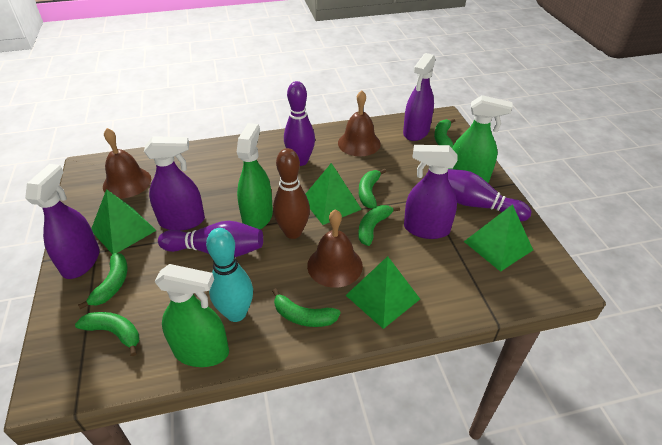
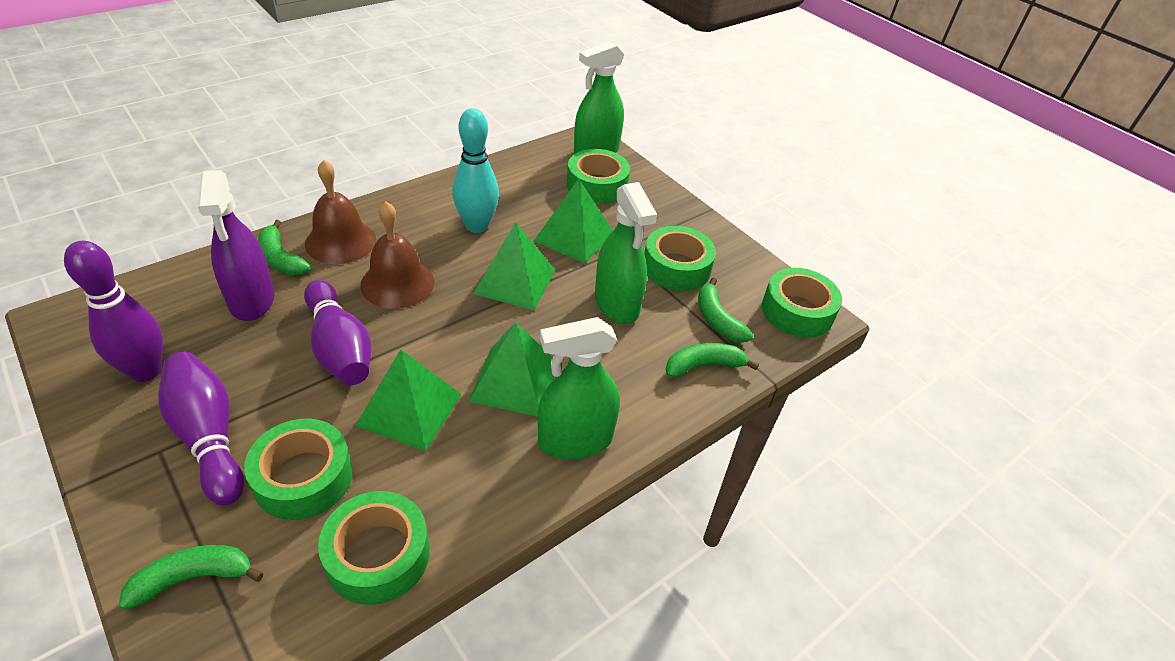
brown bell: [103,128,151,198] [307,209,363,288] [338,90,381,156] = 3 -> [305,160,376,264] [360,201,434,309] = 2
brown bowling pin: [273,148,310,239] = 1 -> none = 0
green banana: [75,312,139,356] [78,253,127,309] [272,288,341,327] [358,205,400,246] [359,169,386,208] [434,118,455,148] = 6 -> [119,545,263,610] [258,220,311,275] [665,343,759,378] [698,278,753,343] = 4
green tape: none = 0 -> [244,419,353,520] [318,491,430,605] [567,149,630,204] [644,226,716,291] [762,268,842,338] = 5
purple spray bottle: [25,164,100,279] [144,136,205,231] [403,53,436,141] [404,145,458,239] = 4 -> [198,170,275,321] = 1

